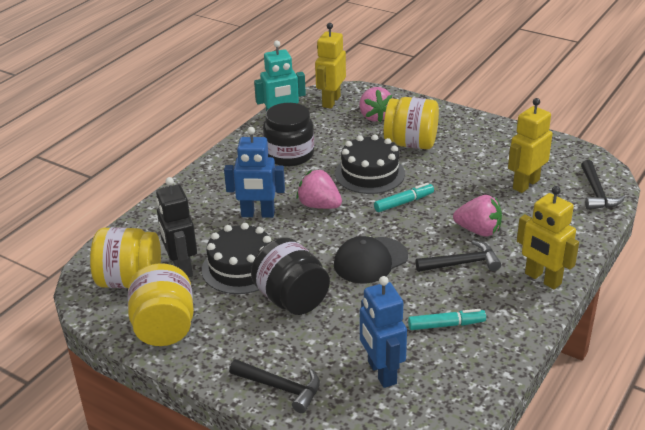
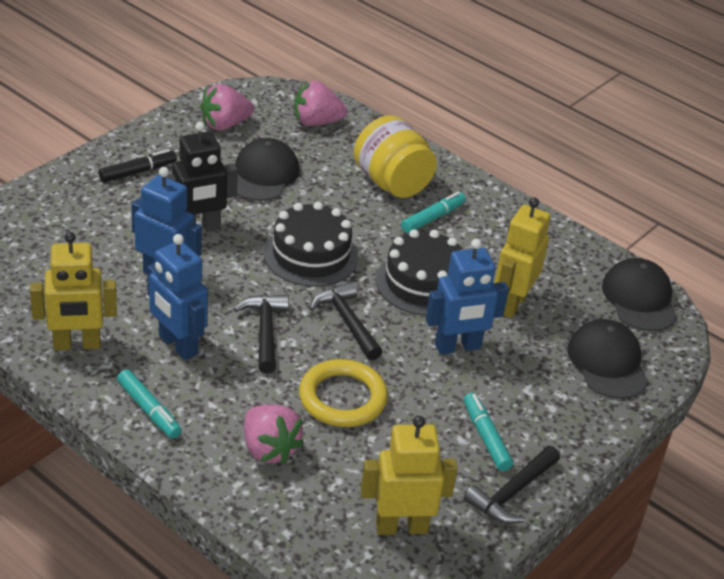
black cap: [334,236,408,283] = 1 -> [235,138,300,201] [567,319,649,399] [602,258,677,331] = 3
black jar: [251,237,330,315] [263,103,314,166] = 2 -> none = 0
black marker: none = 0 -> [99,149,177,182] = 1
blue robot: [224,127,285,218] [360,276,407,388] = 2 -> [131,167,202,274] [147,234,208,360] [426,239,509,355] = 3
turquoise marker: [374,183,434,212] [408,309,486,330] = 2 -> [117,369,182,439] [401,191,466,233] [464,393,513,471] = 3
turquoise robot: [254,41,306,112] = 1 -> none = 0
yellow jar: [90,227,161,288] [128,263,194,346] [384,97,439,149] = 3 -> [354,115,437,198] = 1
yellow ring: none = 0 -> [299,359,388,427] = 1

